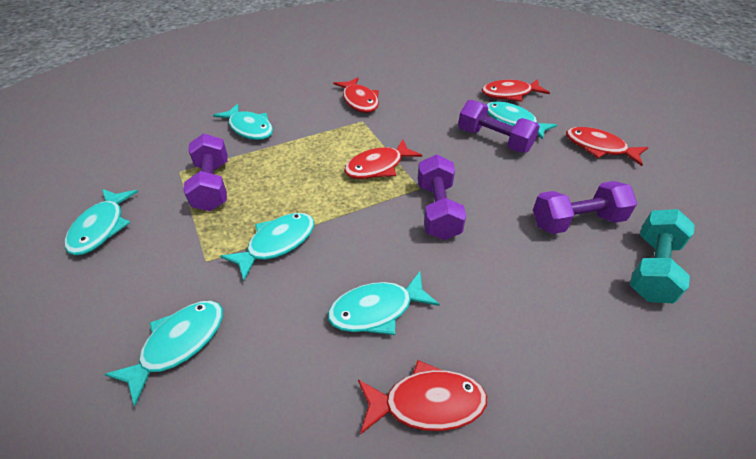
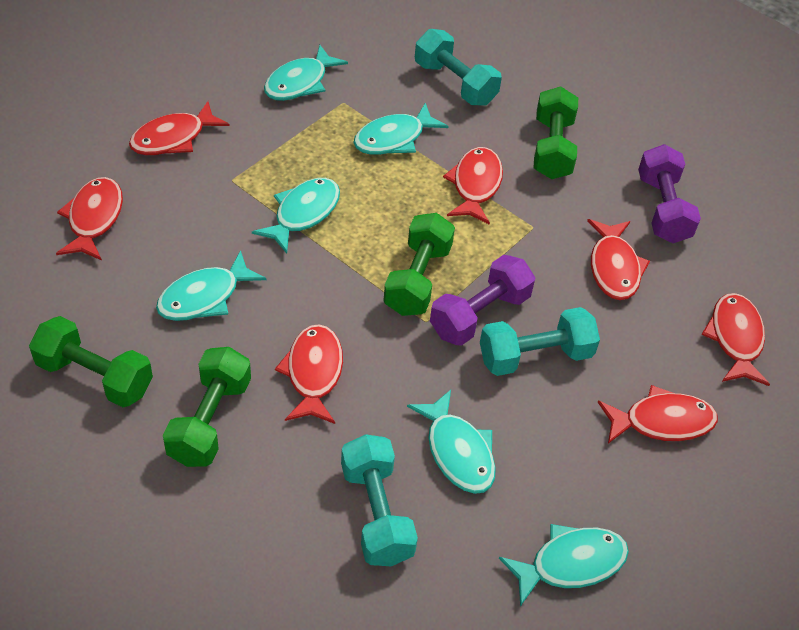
green dumbbell: none = 0 -> [29,316,153,407] [163,347,251,467] [383,213,455,316] [534,86,578,179] = 4
purple dumbbell: [183,133,228,211] [418,154,466,240] [458,100,540,153] [533,181,637,234] = 4 -> [430,255,536,346] [638,144,701,243] = 2
red fish: [334,77,379,113] [344,139,422,179] [358,360,487,435] [482,79,550,102] [566,127,648,166] = 5 -> [56,177,123,260] [129,101,230,155] [275,324,343,424] [443,147,503,225] [587,219,650,300] [598,385,718,444] [701,293,770,386] = 7
turquoise dumbbell: [630,209,695,303] = 1 -> [341,434,418,566] [415,29,502,106] [480,307,600,376] = 3

